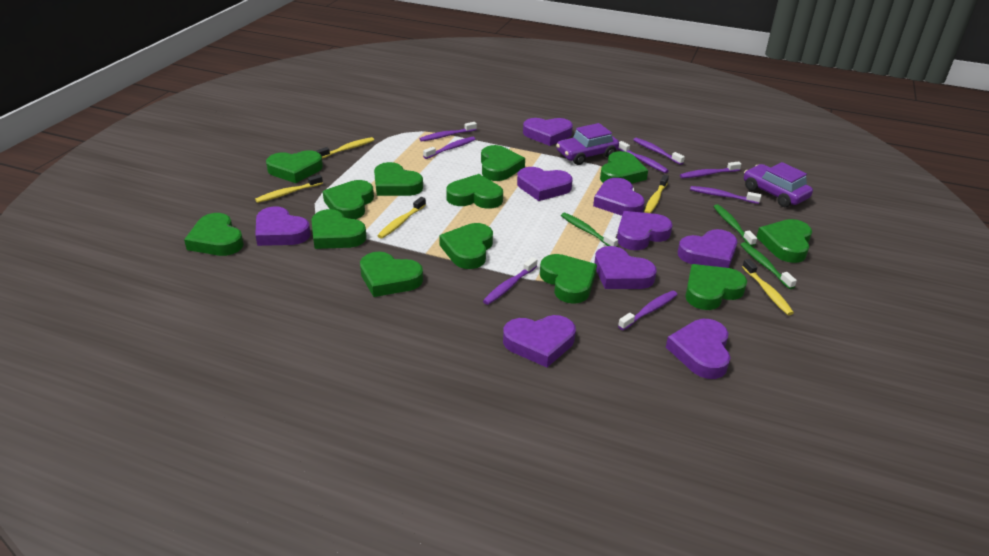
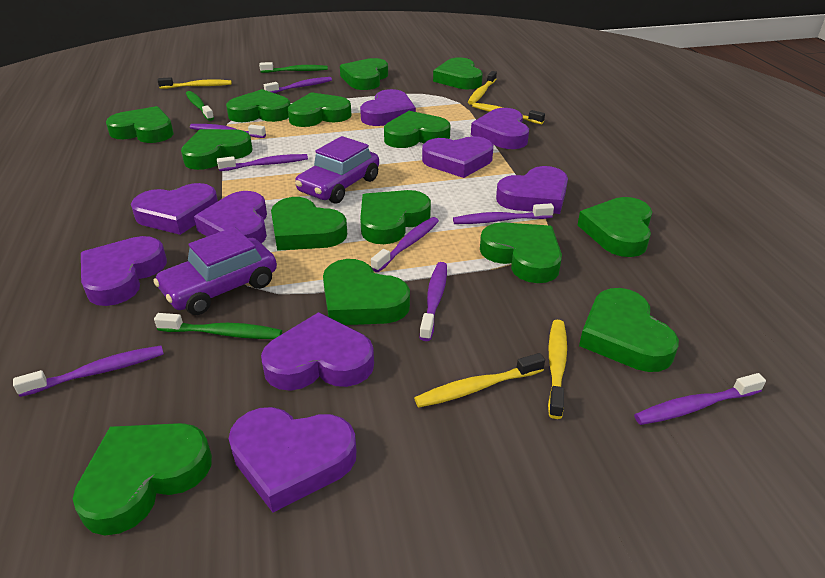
green heart: [184,213,244,256] [266,150,323,183] [311,209,367,249] [323,180,374,219] [360,252,423,297] [374,162,423,196] [439,223,493,269] [446,174,503,209] [481,145,525,181] [540,254,597,304] [600,151,648,184] [685,264,747,310] [757,219,812,263] = 13 -> [73,423,212,536] [106,106,174,143] [181,129,252,170] [226,89,291,122] [271,197,347,251] [288,92,352,127] [323,259,410,325] [340,58,388,90] [360,190,431,244] [384,111,451,148] [433,58,483,89] [480,222,562,283] [578,197,652,257] [579,288,679,372] = 14

